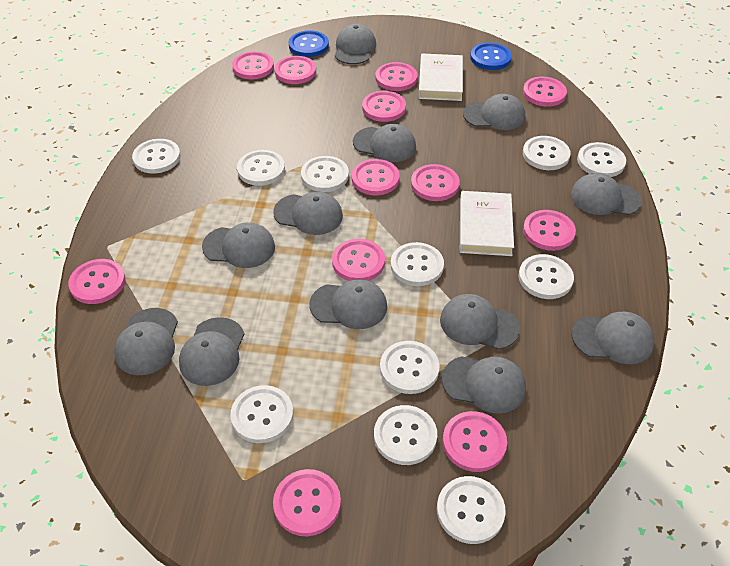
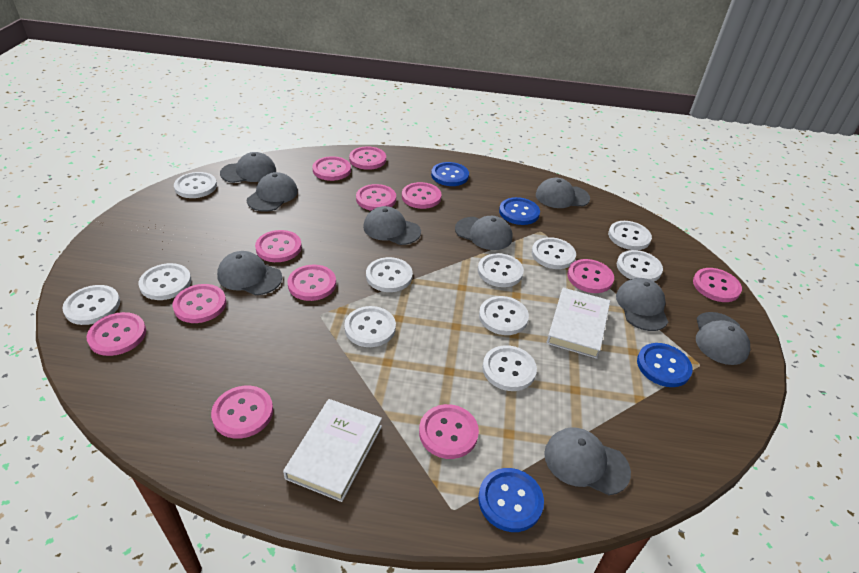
blue button: [289,30,329,57] [470,43,512,70] = 2 -> [431,162,469,186] [478,468,544,532] [499,197,540,225] [637,343,693,387] = 4
grey cap: [114,308,178,375] [179,317,244,386] [202,222,275,268] [273,191,343,235] [310,279,387,329] [335,24,376,64] [353,124,416,162] [440,294,520,350] [442,356,526,414] [463,94,525,130] [571,173,642,215] [572,312,655,364] = 12 -> [217,251,282,295] [220,152,276,183] [247,172,298,212] [363,206,421,245] [455,216,512,250] [536,178,590,208] [544,427,631,495] [616,278,668,331] [696,312,750,365] = 9

